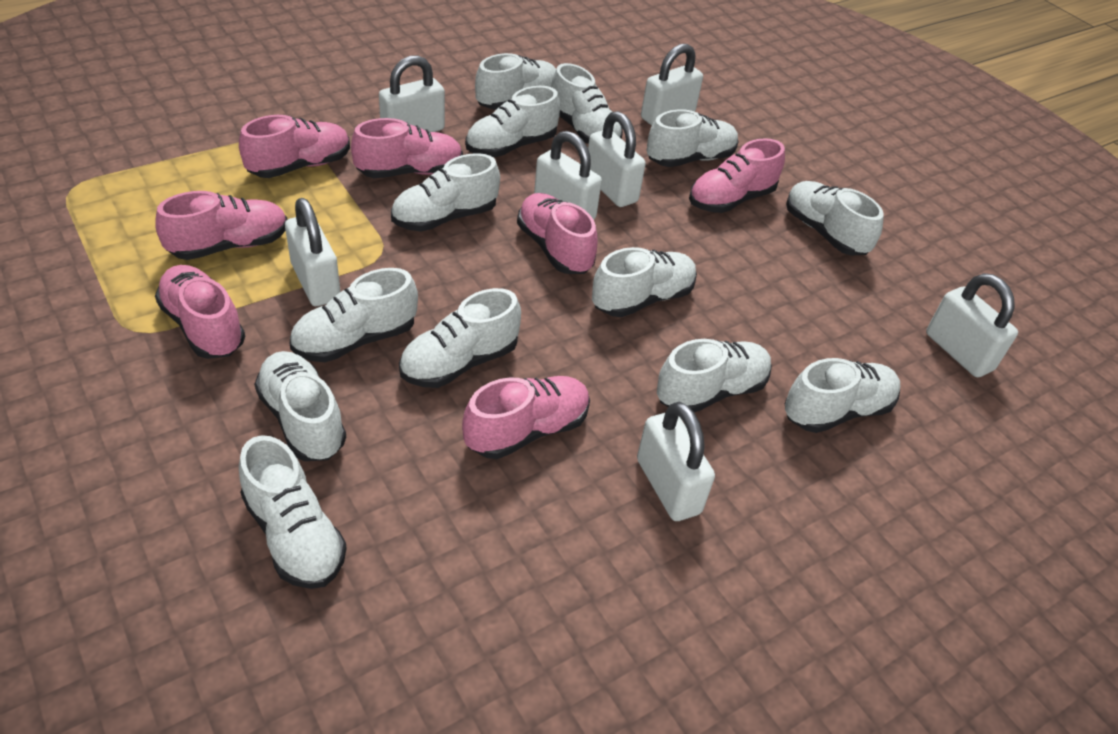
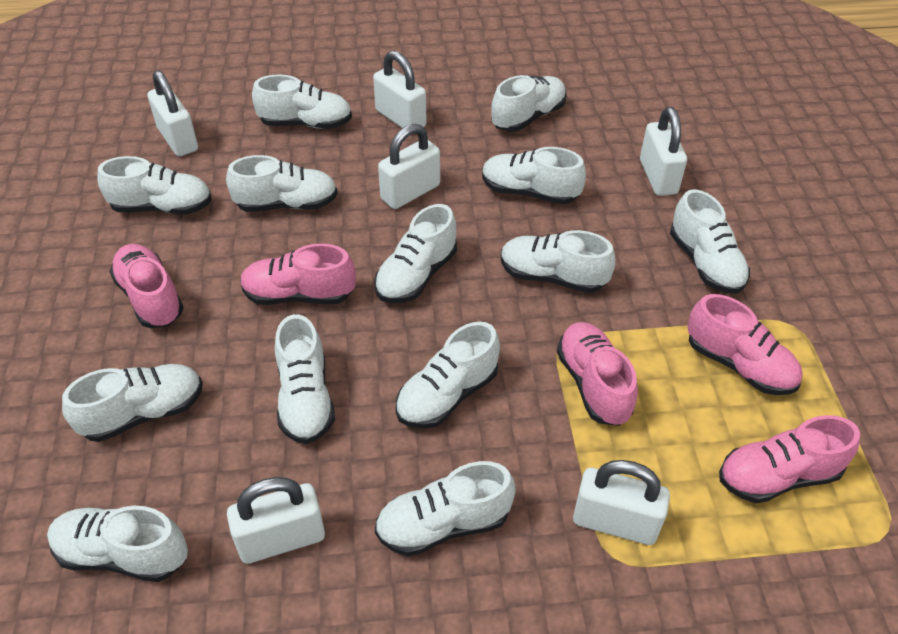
pink shoe: [155,191,287,260] [155,265,245,359] [239,115,350,178] [351,118,463,178] [462,376,590,459] [517,193,598,274] [689,138,785,213] = 7 -> [109,244,184,328] [240,244,356,305] [557,322,638,426] [687,294,803,395] [719,415,860,503] = 5
white padlock: [285,198,340,306] [379,55,445,132] [534,131,602,220] [588,111,646,207] [637,402,715,521] [641,44,703,126] [926,273,1018,377] = 7 -> [148,71,198,156] [227,477,325,564] [373,51,427,128] [378,124,440,209] [573,460,670,545] [640,107,687,196] = 6

